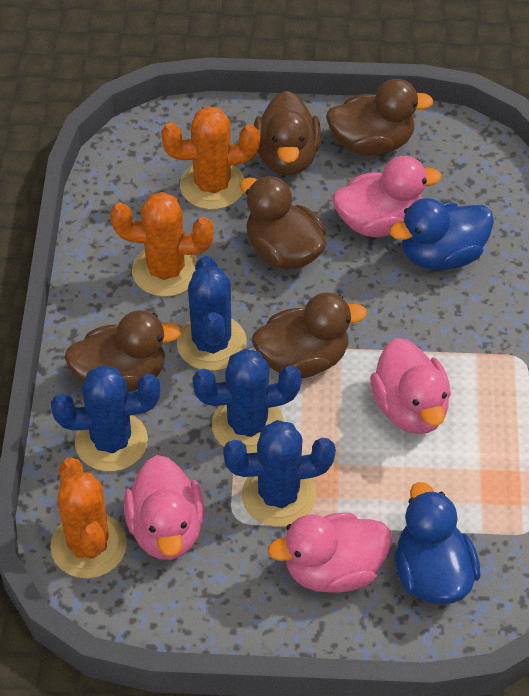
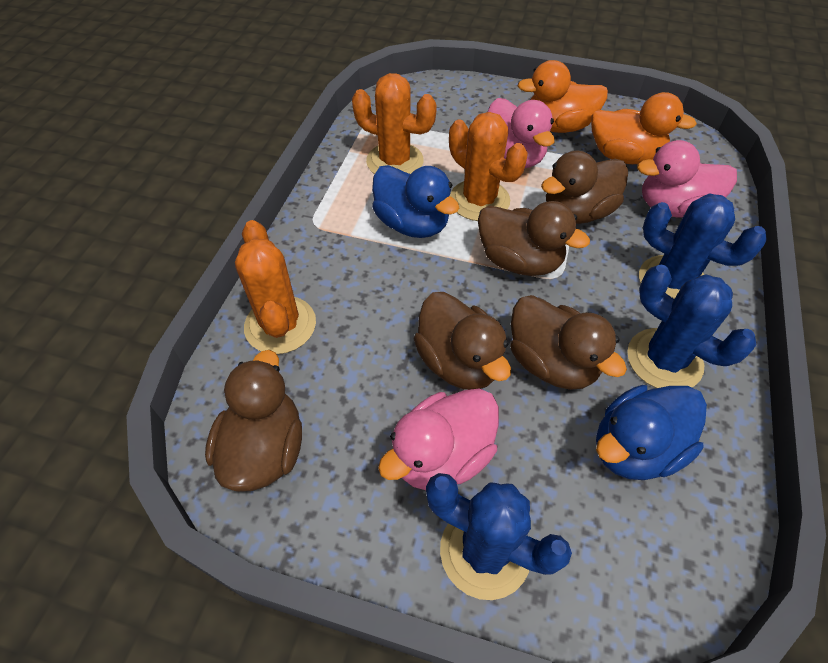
blue cactus: [51,365,160,471] [177,256,247,371] [192,349,302,453] [223,420,336,527] = 4 -> [426,473,572,600] [627,264,757,388] [639,193,767,299] = 3
orange duck: none = 0 -> [518,60,608,133] [591,92,697,164] = 2
pink duck: [124,455,205,560] [268,513,392,593] [333,156,442,237] [370,338,451,434] = 4 -> [378,389,499,490] [488,98,555,168] [637,140,737,218] = 3

